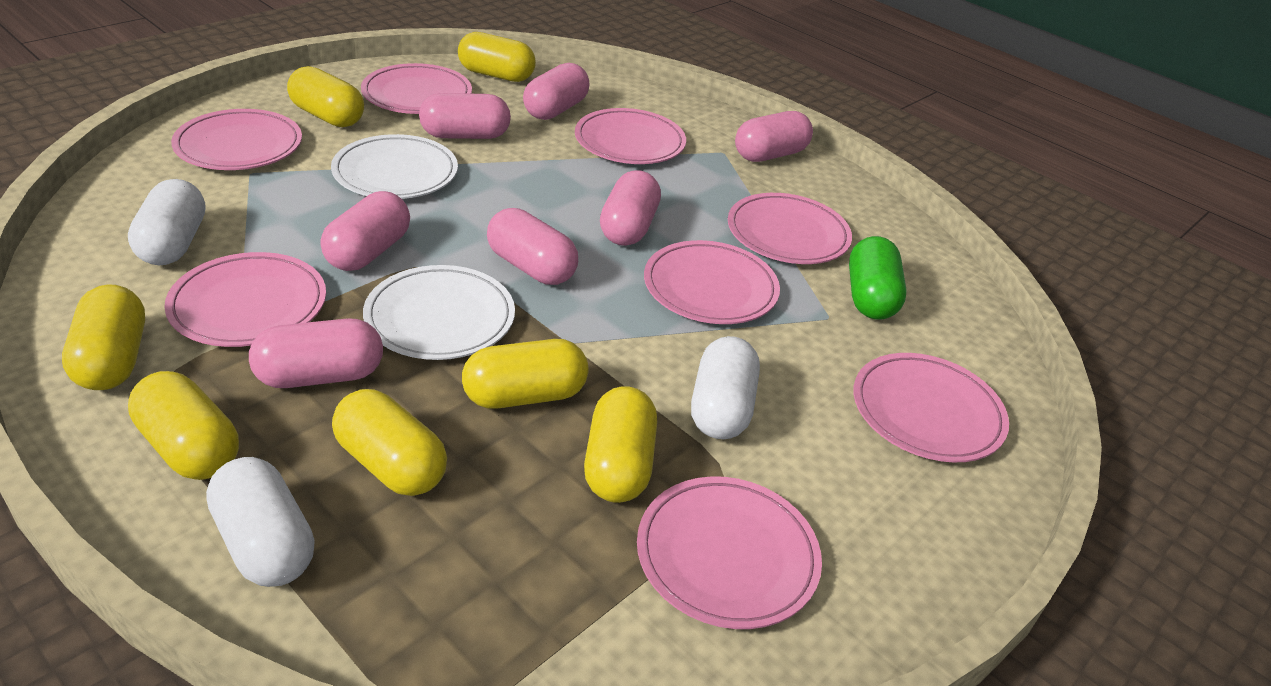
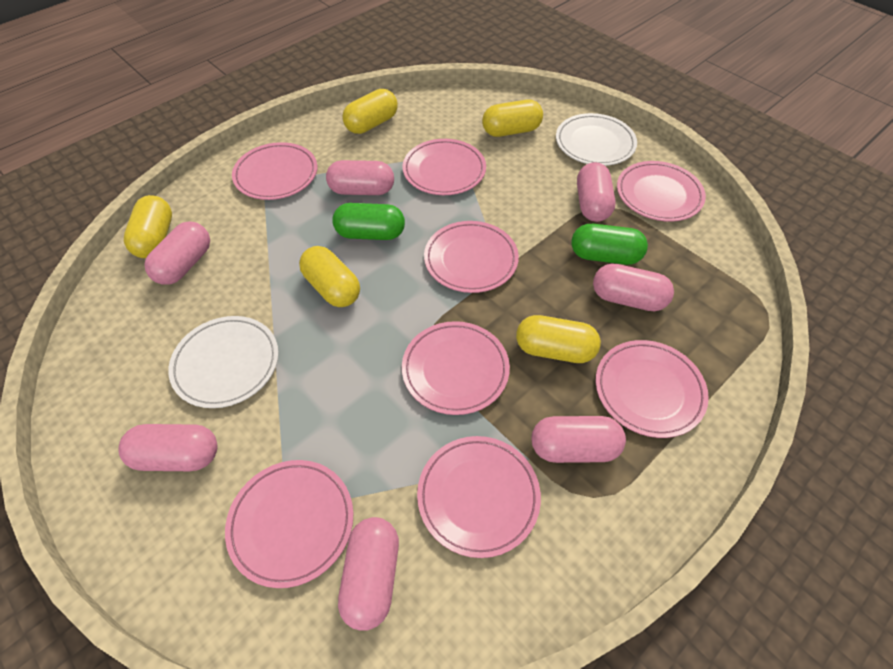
green capsule: [849,236,907,320] = 1 -> [332,203,405,240] [571,224,648,265] = 2
white capsule: [128,179,205,265] [206,457,315,587] [691,336,760,439] = 3 -> none = 0
yellow capsule: [62,284,145,390] [128,371,239,480] [287,66,364,127] [332,389,447,496] [458,32,536,82] [462,339,589,409] [584,386,657,503] = 7 -> [124,195,172,258] [299,246,360,307] [342,89,398,134] [482,99,543,137] [516,315,601,363] = 5

